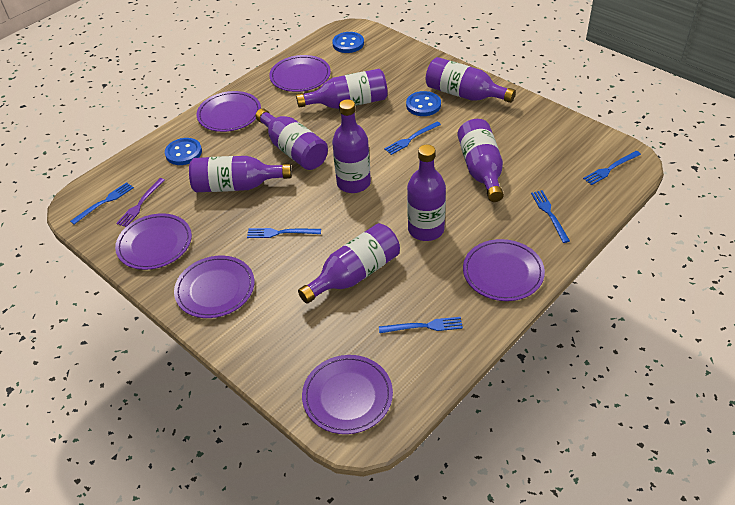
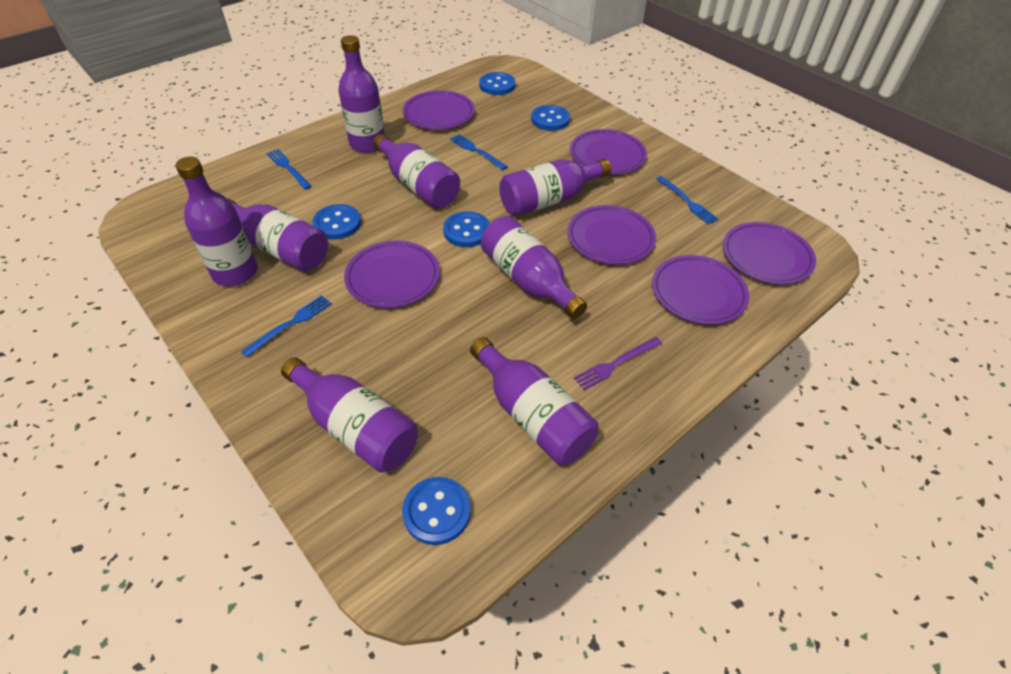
blue button: [165,138,202,165] [332,32,364,53] [406,91,441,116] = 3 -> [312,204,361,239] [402,477,471,545] [443,211,490,247] [479,72,516,95] [531,105,570,131] = 5
blue fork: [70,182,134,224] [247,228,321,238] [379,317,463,333] [384,122,441,155] [531,190,570,243] [583,151,641,185] = 6 -> [241,295,332,357] [267,149,311,189] [450,134,508,170] [656,176,718,224] = 4

